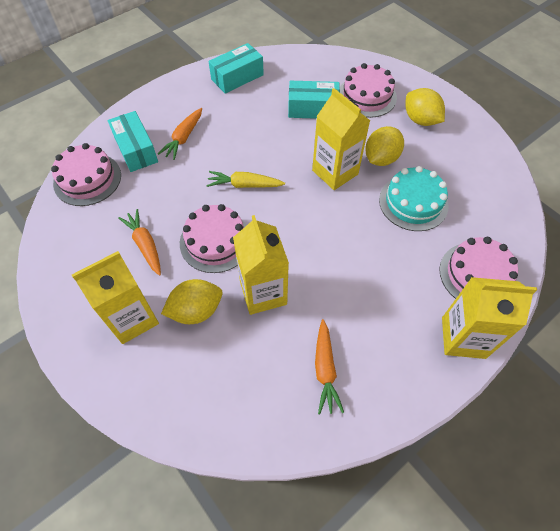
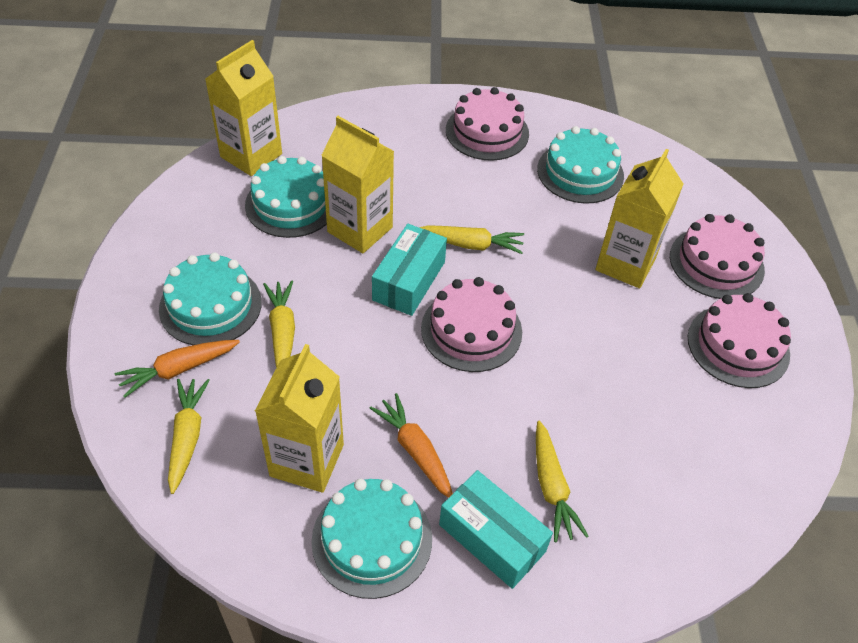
orange carrot: [118,209,161,276] [158,108,202,160] [315,319,344,415] = 3 -> [115,340,240,398] [370,393,453,498] = 2
turquoise box: [108,111,158,172] [209,43,264,94] [288,81,340,119] = 3 -> [372,224,447,316] [439,470,553,589] = 2
turquoise cake: [379,166,449,231] = 1 -> [159,252,262,345] [245,156,327,238] [311,479,432,599] [537,126,624,204] = 4
yellow carrot: [207,171,285,188] = 1 -> [168,379,210,494] [263,280,295,368] [419,225,524,254] [536,421,588,542] = 4
yellow lemon: [161,279,222,324] [365,126,404,166] [406,88,445,126] = 3 -> none = 0

